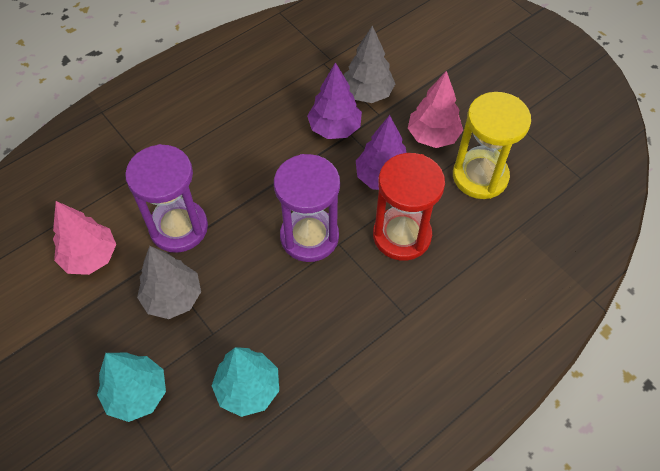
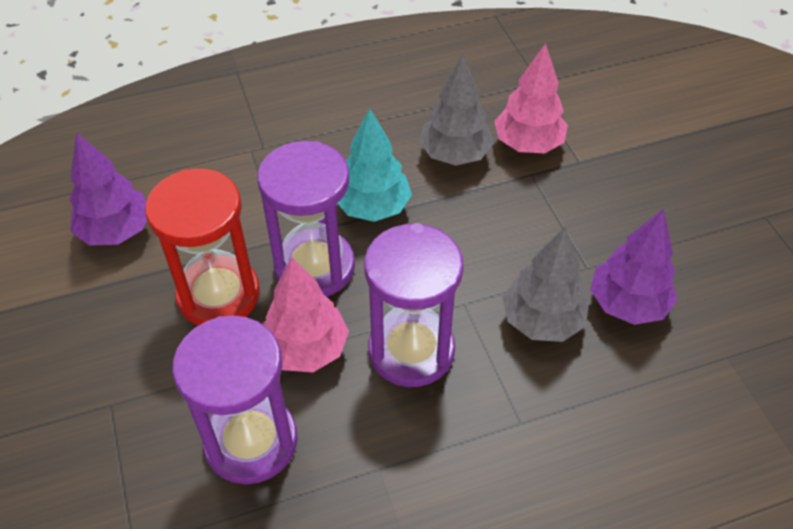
purple hourglass: [125,144,208,253] [274,154,340,262] = 2 -> [172,316,297,484] [257,141,355,297] [364,223,464,387] = 3
turquoise tree: [97,353,166,422] [212,347,279,417] = 2 -> [338,108,412,222] = 1
yellow hourglass: [453,92,531,199] = 1 -> none = 0

